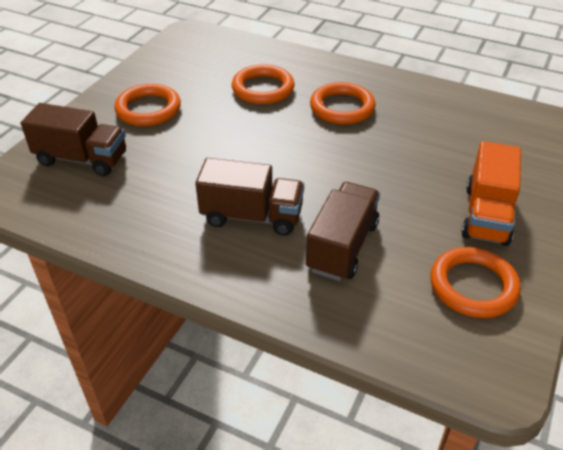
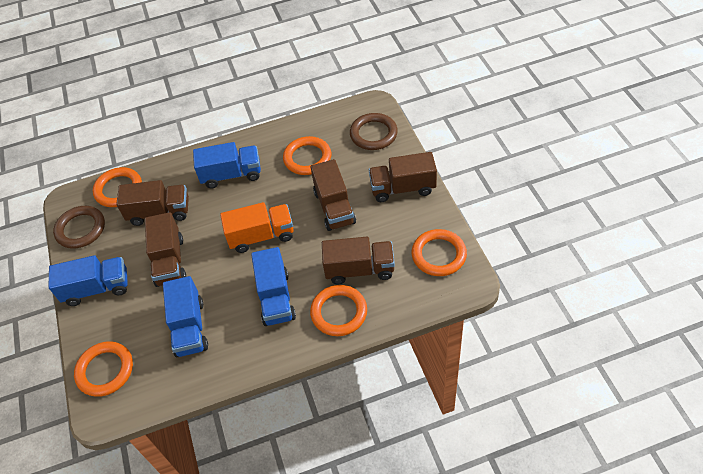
blue truck: none = 0 -> [49,255,128,306] [163,276,208,357] [193,142,261,188] [251,247,296,326] = 4
brown ring: none = 0 -> [53,206,105,249] [350,113,398,150] = 2
brown truck: [21,103,126,176] [195,158,304,236] [306,182,380,281] = 3 -> [116,180,189,226] [145,212,186,287] [311,159,356,231] [322,237,395,284] [369,152,437,202] = 5
orange ring: [114,84,181,126] [232,64,295,104] [310,82,376,125] [431,247,521,318] = 4 -> [74,341,133,397] [93,167,142,207] [283,136,331,175] [310,285,367,336] [412,229,467,276] = 5

